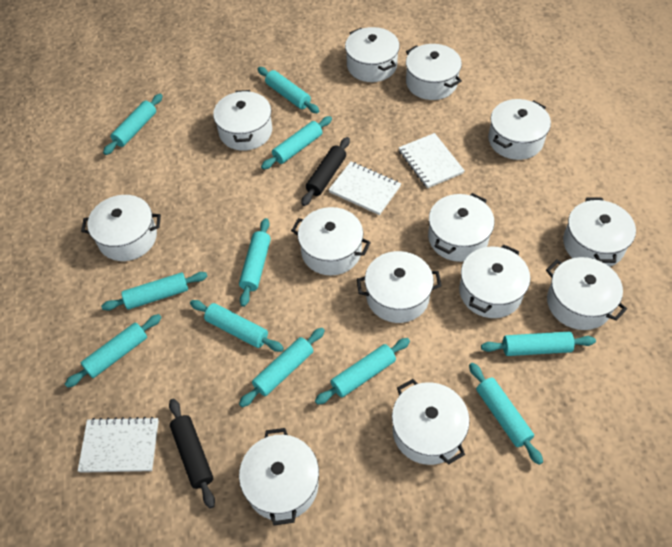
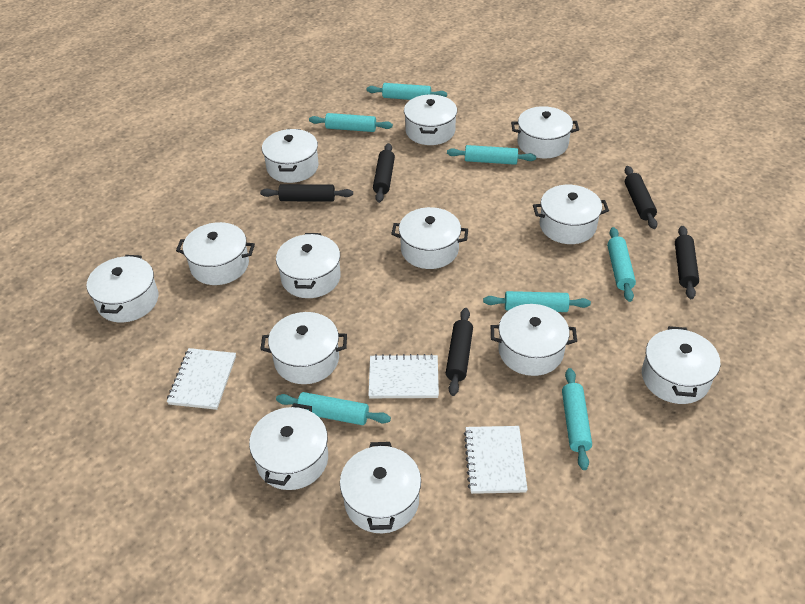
black rolling pin: [169,399,215,508] [301,137,350,206] = 2 -> [260,184,353,202] [373,143,395,203] [446,308,473,396] [625,166,657,229] [675,226,699,299] = 5
turquoise rolling pin: [65,314,162,388] [101,272,208,311] [103,94,163,155] [190,300,284,352] [239,218,271,307] [239,328,325,407] [257,67,319,113] [261,116,332,170] [315,338,410,405] [469,363,543,465] [481,332,596,356] = 11 -> [276,392,391,425] [309,113,393,132] [366,83,447,100] [447,145,536,165] [483,291,591,312] [562,368,592,470] [607,227,636,302] = 7

